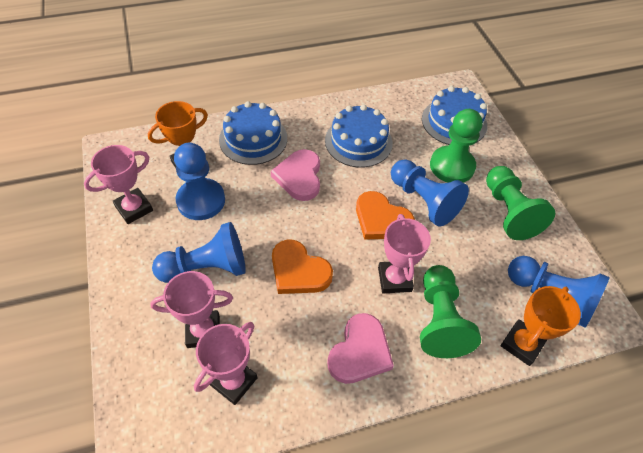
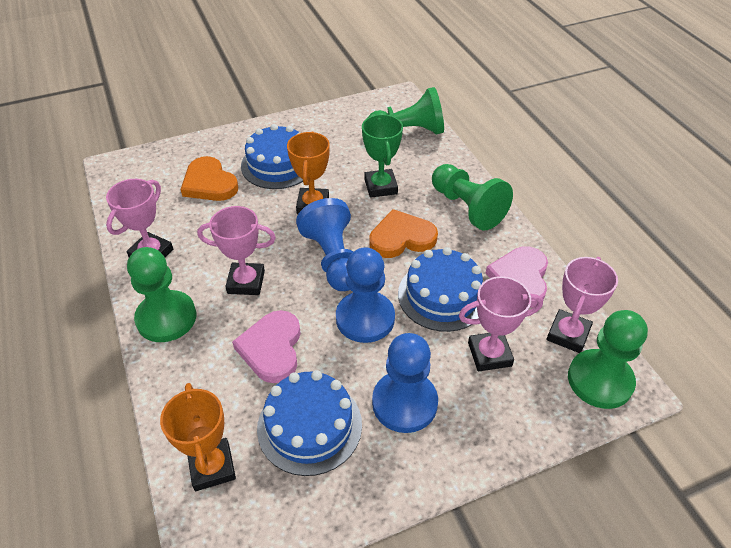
blue pawn: [152,222,246,283] [174,143,225,220] [391,159,469,227] [508,256,610,328] = 4 -> [296,198,353,291] [336,247,395,343] [372,333,438,433] = 3
green pawn: [420,265,481,358] [430,109,483,183] [486,166,555,240] = 3 -> [127,247,196,342] [368,87,444,134] [432,164,513,230] [568,310,648,409] = 4
green trophy: none = 0 -> [362,114,403,198] = 1

